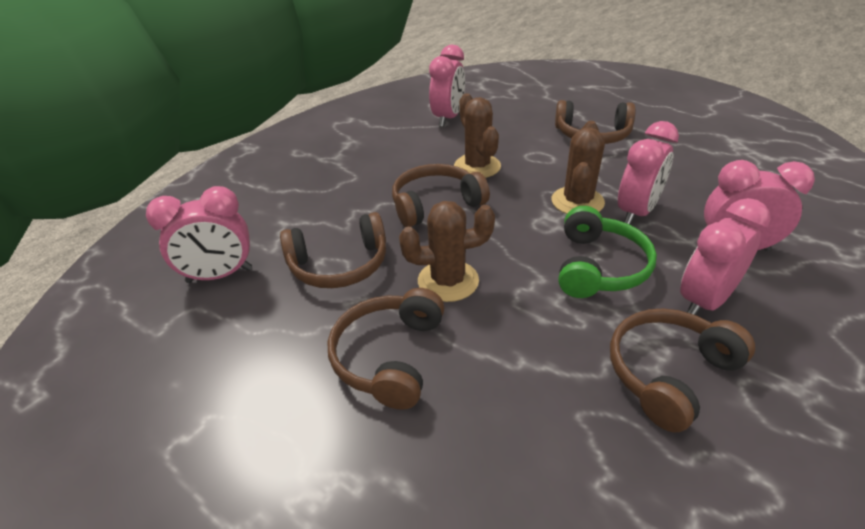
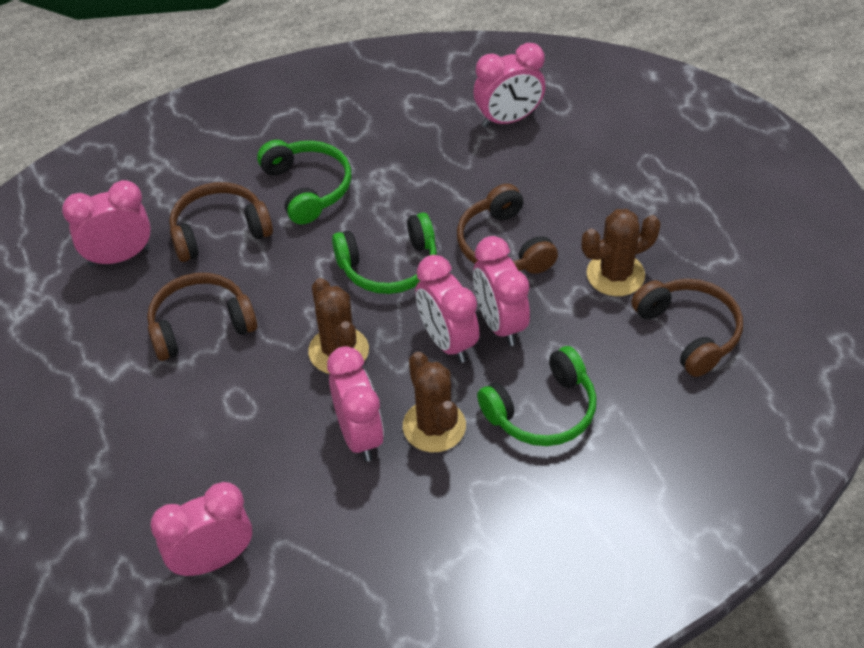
brown headphones: [280,212,386,288] [328,288,444,410] [392,164,490,227] [555,100,635,144] [610,308,755,432] = 5 -> [147,273,257,361] [169,182,273,262] [457,184,558,274] [631,279,743,377] = 4
green headphones: [559,206,657,298] = 1 -> [257,140,351,224] [332,213,437,294] [477,346,596,446] = 3
pink clock: [146,186,252,283] [429,45,465,127] [618,121,679,225] [680,198,771,315] [704,160,815,251] = 5 -> [62,180,151,267] [150,482,252,577] [327,346,384,462] [416,255,480,363] [473,43,545,127] [473,236,530,346] = 6

